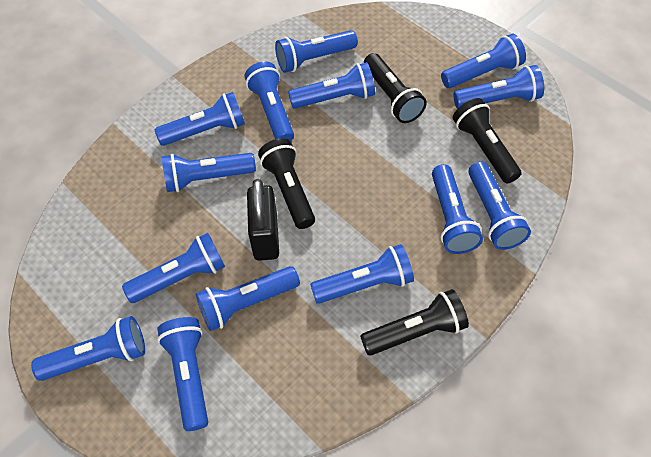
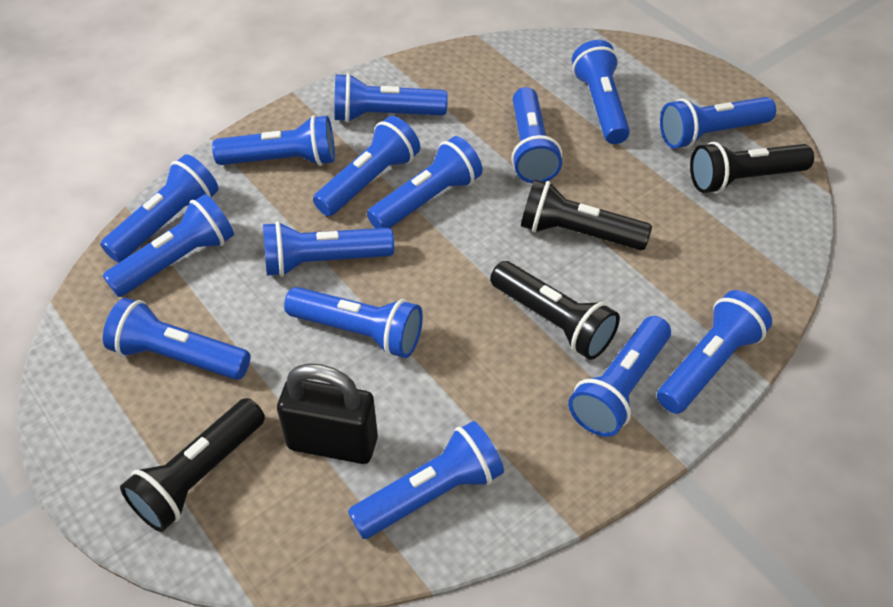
blue flashlight: [31,316,145,381] [122,233,225,303] [154,92,245,146] [157,317,208,431] [162,153,256,192] [196,266,300,331] [245,61,294,141] [275,30,358,73] [288,62,375,109] [310,244,414,304] [432,164,483,254] [441,34,526,88] [453,65,544,109] [468,161,531,250] = 14 -> [100,154,218,262] [103,194,234,297] [103,298,250,380] [212,115,335,166] [263,221,394,277] [284,287,423,358] [313,116,420,216] [334,73,448,123] [348,421,504,539] [367,136,482,228] [511,87,562,183] [568,316,671,437] [572,40,630,144] [657,290,772,414] [660,97,776,149] = 15

